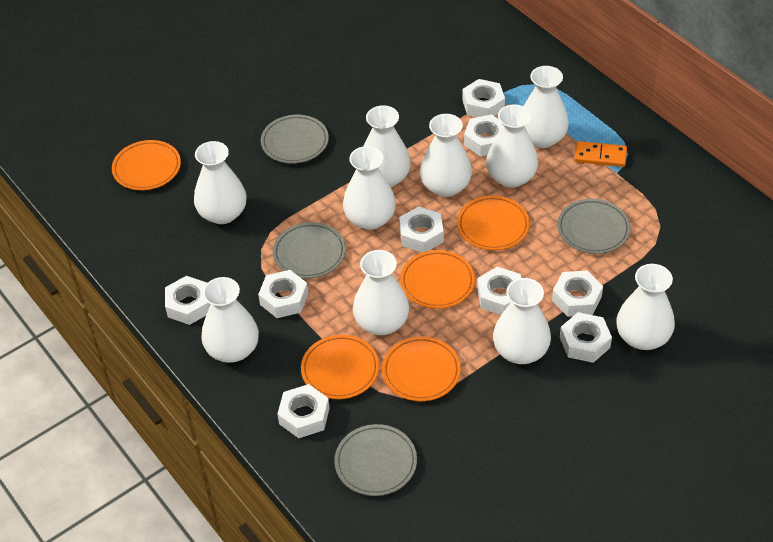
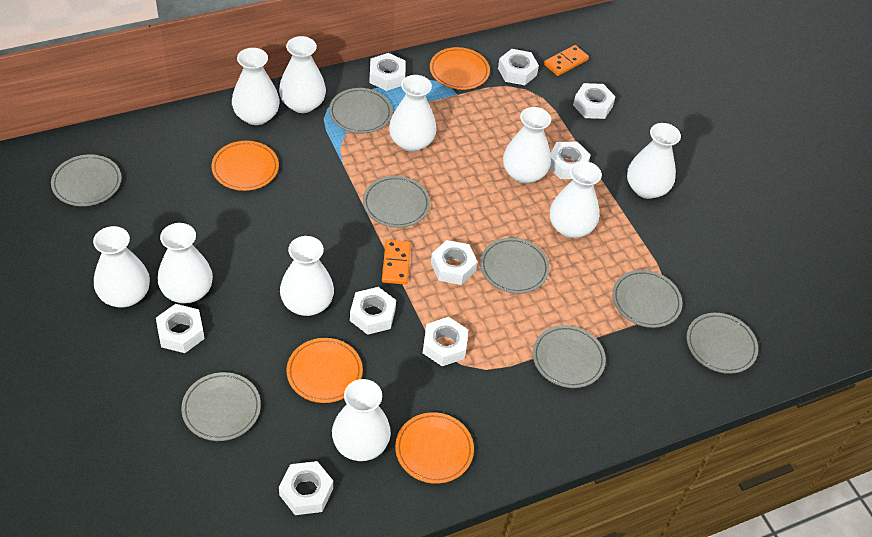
grey plate: [261,115,329,164] [273,222,346,279] [334,424,417,496] [557,199,631,254] = 4 -> [51,154,122,206] [181,372,261,441] [329,88,392,133] [363,176,430,228] [480,238,549,294] [533,325,606,388] [612,270,682,328] [687,313,758,374] = 8
orange domino: [574,141,627,167] = 1 -> [382,240,411,285] [544,45,589,76] = 2
orange plate: [112,140,181,190] [301,335,379,399] [382,336,461,401] [400,250,475,309] [457,195,530,250] = 5 -> [211,141,279,191] [287,338,363,403] [395,412,474,484] [430,47,490,90] = 4

